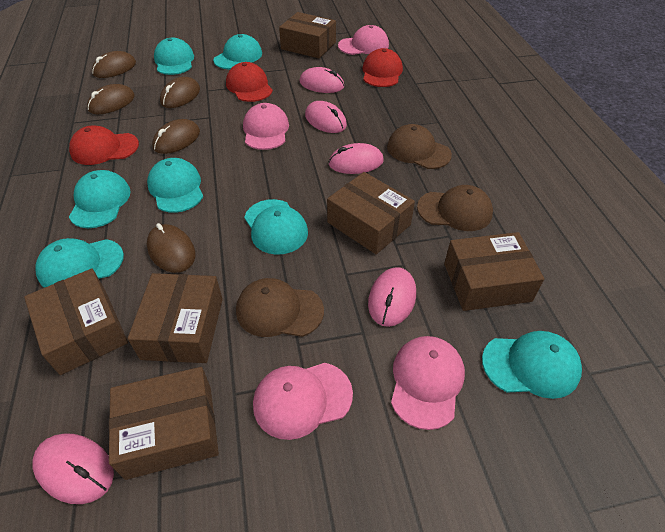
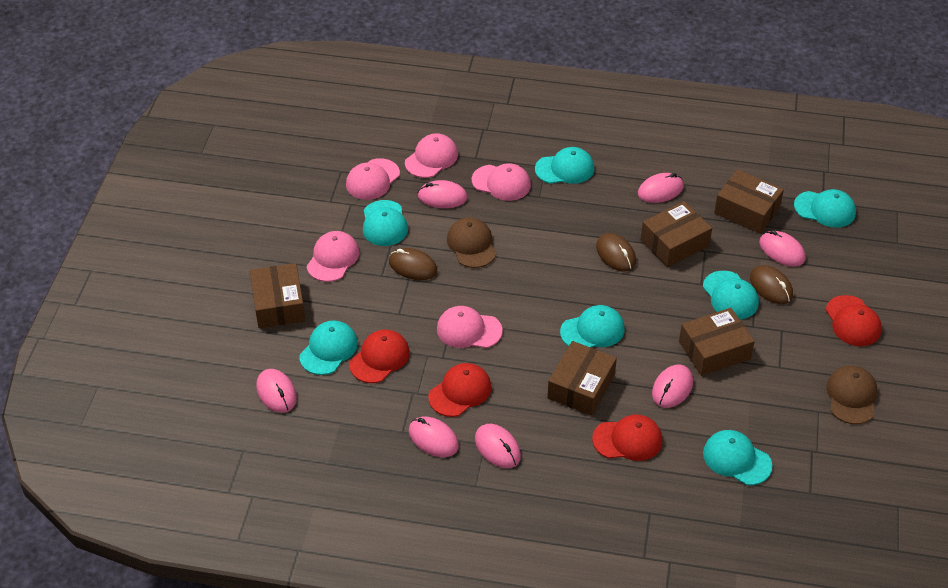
brown box: [24,269,128,375] [109,367,219,480] [128,273,223,363] [279,12,336,59] [327,172,415,254] [444,232,544,311] = 6 -> [250,263,305,328] [547,341,617,416] [641,201,712,267] [679,308,755,376] [714,169,784,234] = 5
brown cap: [236,278,324,337] [387,124,452,169] [417,185,493,231] = 3 -> [447,217,496,268] [826,366,878,424] = 2
brown mouse: [87,84,135,114] [92,51,136,78] [147,223,195,273] [152,119,200,154] [160,77,200,108] = 5 -> [389,248,437,280] [596,233,636,272] [750,265,793,304] = 3
pink cap: [243,103,289,150] [253,363,353,440] [338,25,389,55] [391,336,465,430] = 4 -> [307,231,359,282] [346,158,400,200] [405,133,458,178] [437,306,502,348] [472,163,531,201] = 5
pink mouse: [32,433,114,504] [299,67,344,93] [305,101,347,133] [328,143,384,174] [368,267,416,327] = 5 -> [256,369,297,413] [409,417,459,457] [417,180,468,208] [475,424,521,468] [638,173,684,203] [652,365,693,408] [759,230,806,266] = 7
red cap: [69,126,139,165] [226,62,273,102] [363,48,403,87] = 3 -> [349,330,410,383] [428,363,491,417] [592,414,662,461] [826,295,882,346] = 4

